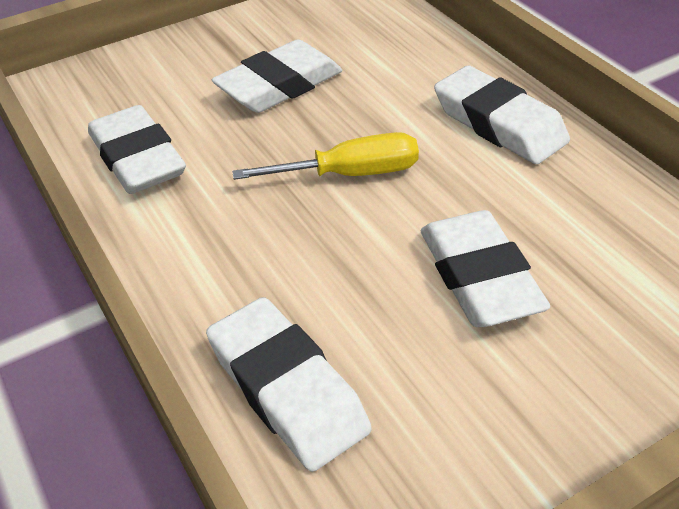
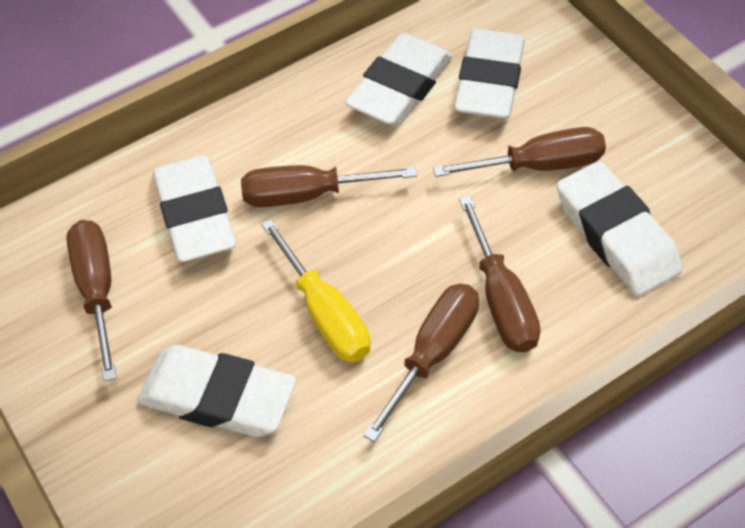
brown screwdriver: none = 0 -> [66,220,117,382] [241,165,417,207] [363,284,479,442] [433,127,606,177] [459,196,540,352] = 5

